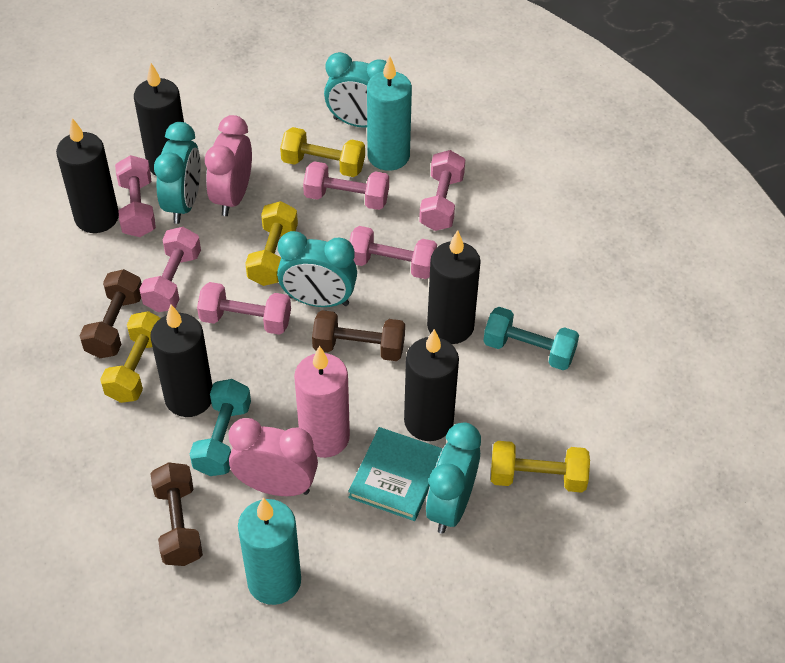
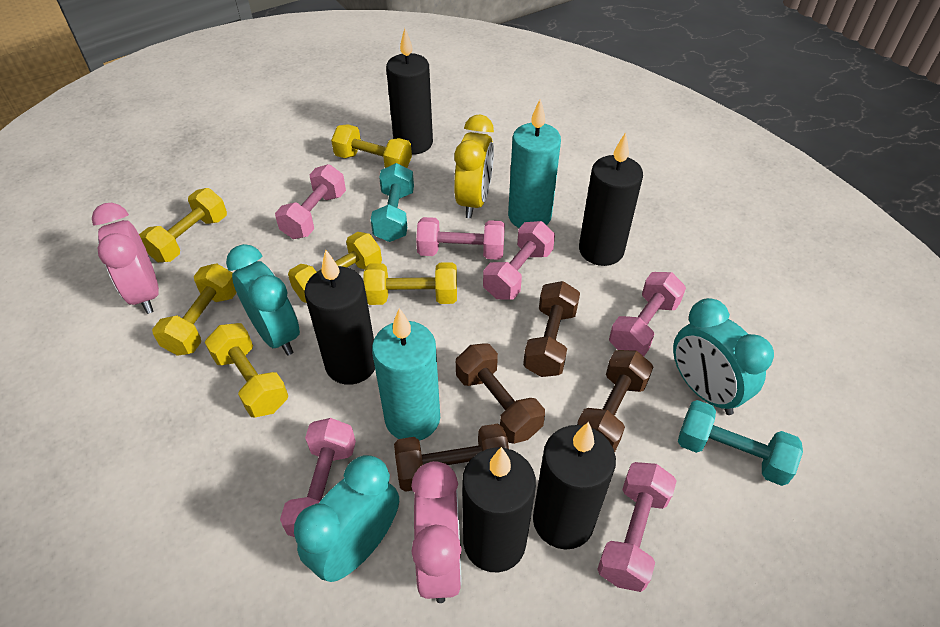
brown dumbbell: [79,269,142,358] [150,462,203,566] [312,310,405,361] = 3 -> [394,424,509,492] [456,343,545,444] [523,281,580,377] [577,350,653,452] = 4
pink candle: [294,346,350,458] = 1 -> none = 0
turquoise book: [348,427,443,521] = 1 -> none = 0
turquoise clock: [154,122,201,224] [277,231,357,307] [324,52,387,128] [426,422,481,534] = 4 -> [226,244,300,356] [294,455,399,582] [673,298,774,415] = 3
yellow clock: none = 0 -> [454,114,494,218] = 1
yellow dumbbell: [100,311,161,403] [245,201,298,286] [280,127,365,177] [491,441,590,493] = 4 -> [139,188,227,262] [152,263,237,356] [205,323,288,418] [288,232,382,303] [331,124,412,168] [364,262,457,305] = 6

